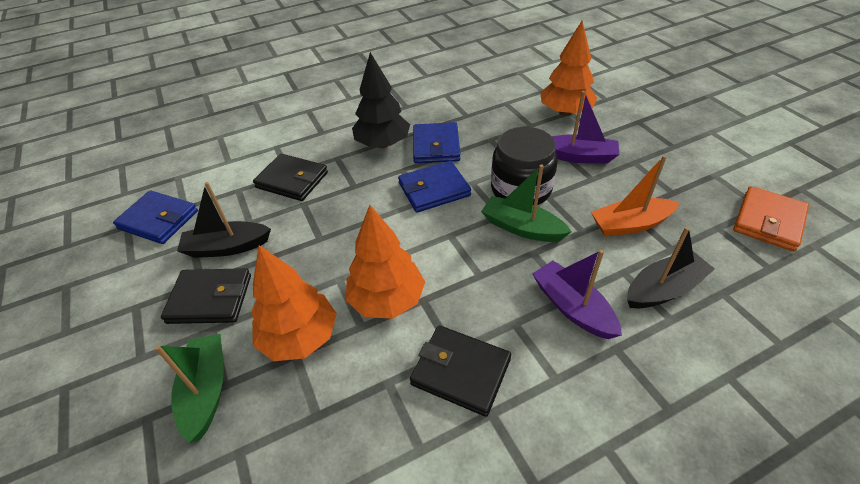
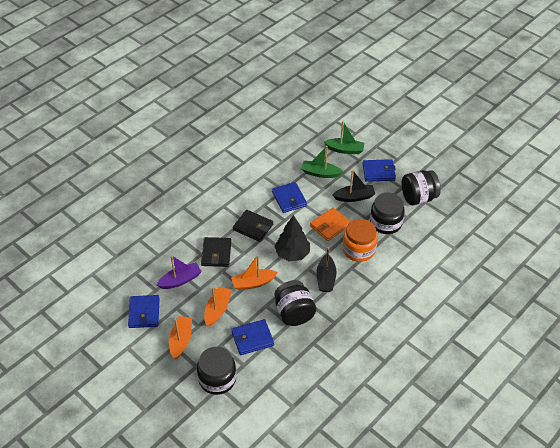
black jar: [491,127,558,205] = 1 -> [197,347,236,395] [274,280,316,326] [370,193,405,234] [402,170,441,205] = 4
black wallet: [161,268,251,324] [253,154,328,201] [410,325,511,417] = 3 -> [201,237,231,267] [233,210,273,242] = 2
blue wallet: [113,190,198,244] [398,161,471,213] [413,122,460,163] = 3 -> [128,295,159,328] [231,319,274,355] [272,182,307,213] [362,159,396,182] = 4
orange boat: [591,155,679,237] = 1 -> [169,316,192,359] [204,286,232,327] [231,255,278,290] = 3
orange jar: none = 0 -> [343,219,378,262] = 1
orange tree: [251,245,337,361] [346,205,425,319] [540,21,597,116] = 3 -> none = 0
purple boat: [532,250,622,339] [552,91,619,164] = 2 -> [157,255,202,289] = 1

